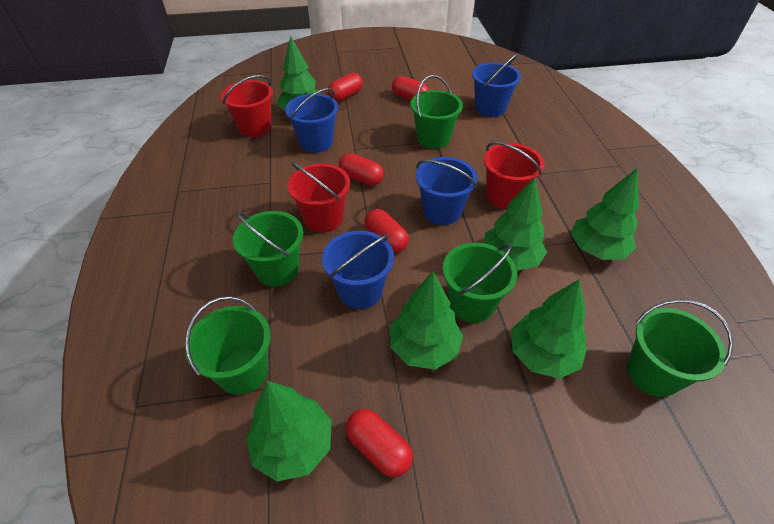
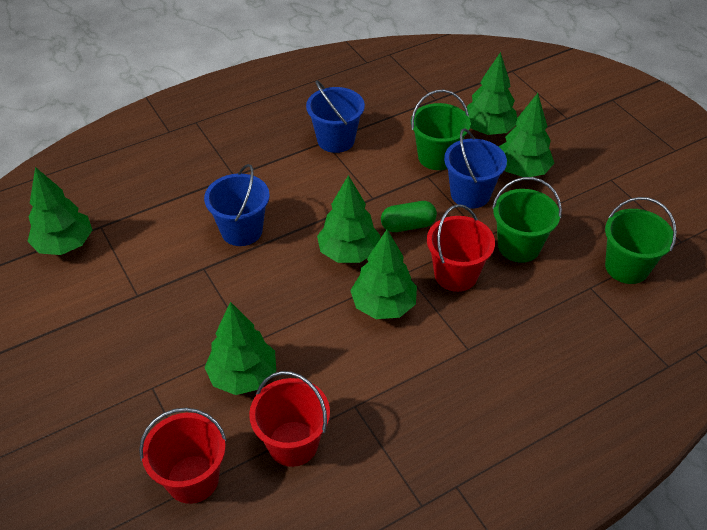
blue bucket: [285,88,338,153] [322,231,394,309] [415,157,478,225] [472,54,521,117] = 4 -> [204,164,270,246] [306,80,365,153] [444,128,507,208] = 3
green bucket: [185,296,271,395] [233,211,303,287] [410,75,463,149] [443,243,517,323] [627,299,733,397] = 5 -> [411,90,471,170] [492,177,562,263] [605,197,677,284] = 3
green capsule: none = 0 -> [381,201,437,232] = 1
red capsule: [328,73,363,101] [338,153,384,186] [346,409,413,477] [364,209,409,253] [392,76,429,100] = 5 -> none = 0

